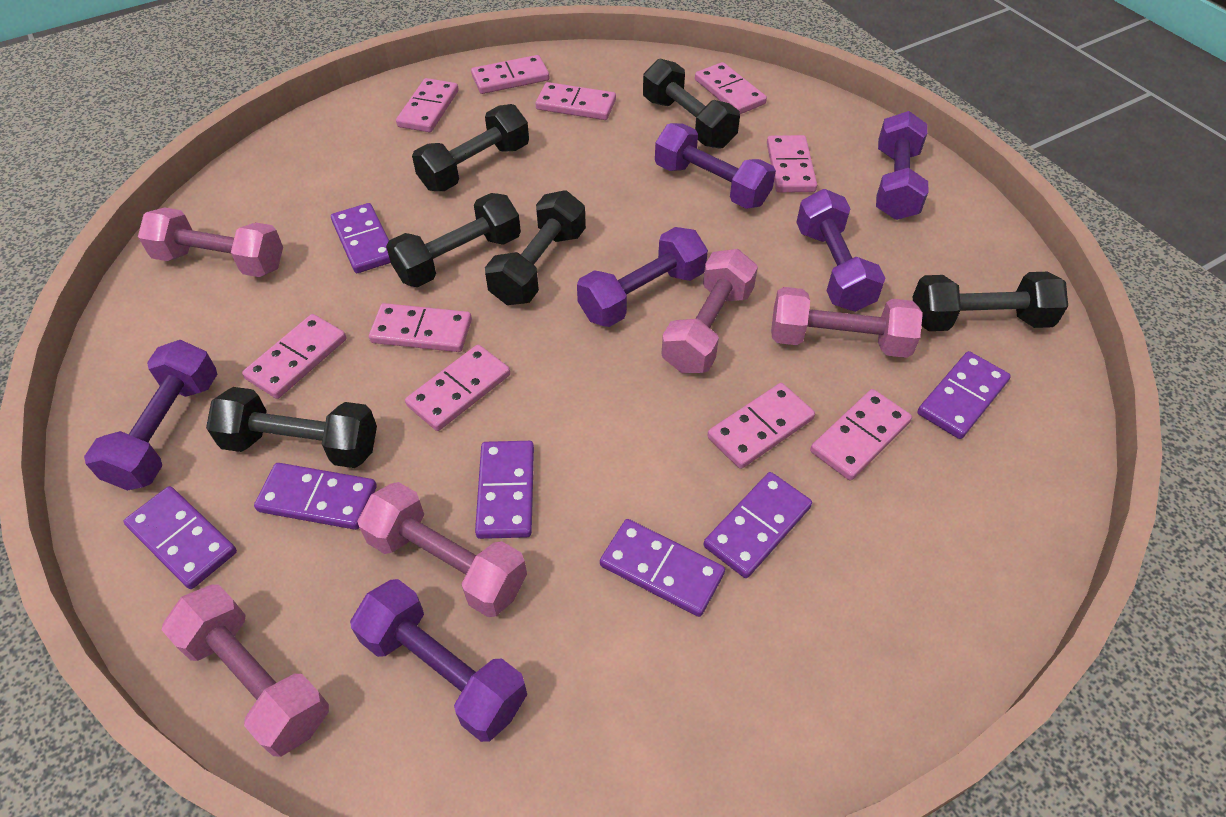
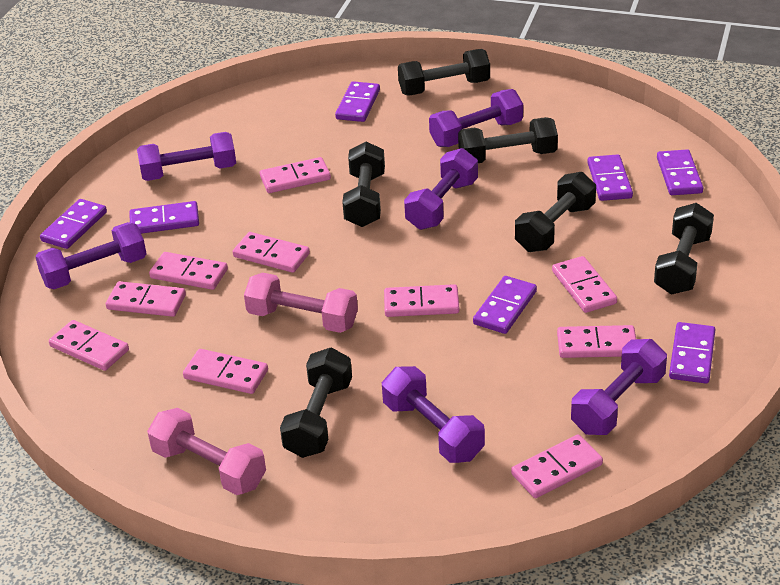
pink dumbbell: [138,207,283,277] [162,584,329,757] [357,482,527,617] [662,249,758,373] [771,287,923,358] = 5 -> [147,408,266,495] [244,273,358,333] = 2

